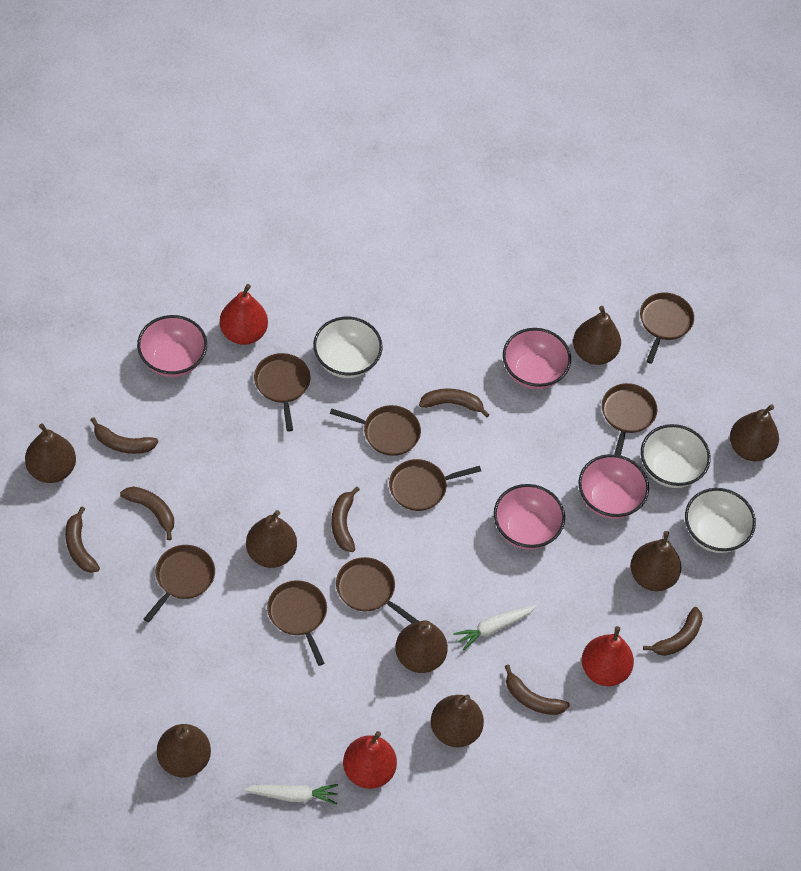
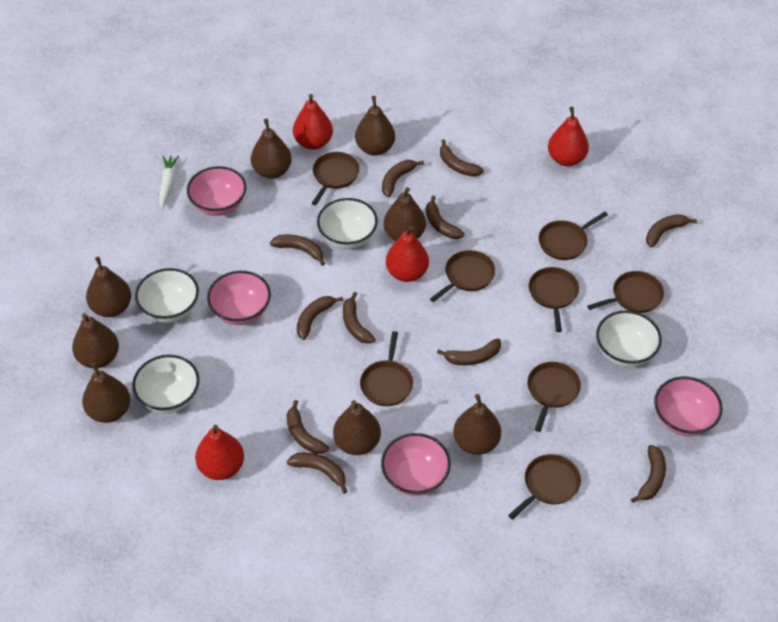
brown banana: [65,507,100,573] [91,417,158,454] [120,487,174,540] [331,487,360,552] [419,389,490,417] [505,665,570,715] [643,607,703,656] = 7 -> [270,235,325,266] [286,400,329,454] [287,452,347,494] [297,296,343,340] [343,292,376,344] [382,160,424,197] [426,195,465,239] [437,338,501,365] [440,140,484,177] [631,445,666,503] [646,214,697,247] = 11
red pear: [220,284,268,345] [343,731,397,789] [582,626,634,686] = 3 -> [195,425,244,480] [293,94,333,150] [386,226,429,282] [548,107,589,166] = 4
white bowl: [313,317,383,378] [641,424,711,488] [685,488,756,553] = 3 -> [132,355,199,413] [135,268,199,323] [317,198,378,249] [596,310,662,367] = 4
white carrot: [243,784,338,805] [453,605,537,651] = 2 -> [159,155,179,209] = 1

